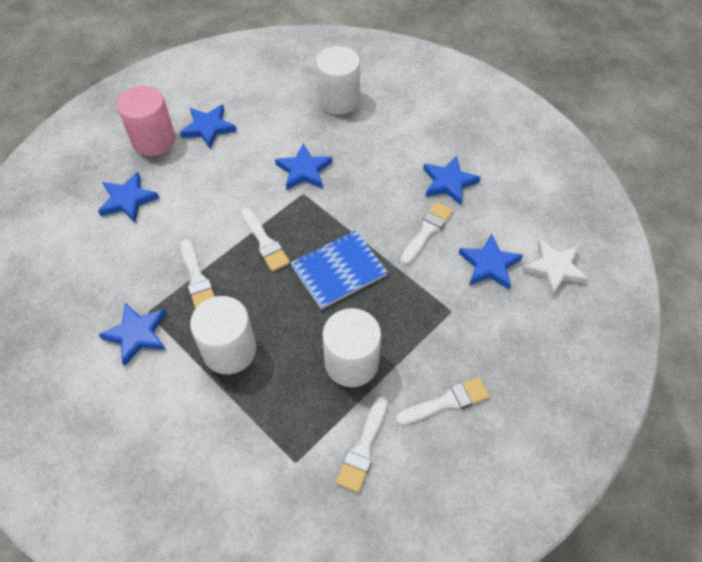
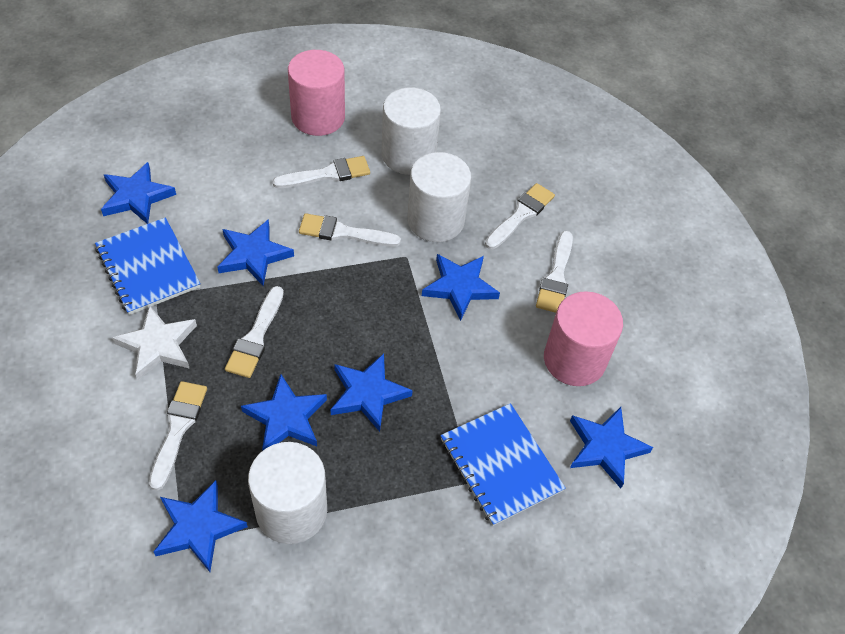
blue notebook: [290,230,388,309] = 1 -> [95,218,201,315] [440,403,566,526] = 2
blue star: [98,172,159,222] [98,303,166,366] [180,104,237,149] [275,143,332,190] [423,156,481,205] [459,234,523,290] = 6 -> [101,162,176,224] [153,480,248,572] [217,219,294,286] [241,374,327,450] [331,353,413,432] [422,254,500,321] [570,407,653,488] = 7
pink cylinder: [117,86,176,156] = 1 -> [288,50,345,136] [544,291,623,386] = 2
white brush: [180,239,215,309] [241,207,290,272] [336,396,388,492] [395,377,489,425] [400,202,453,265] = 5 -> [149,381,207,491] [225,286,284,378] [272,156,370,188] [299,213,401,247] [485,183,555,249] [536,231,573,313] = 6

